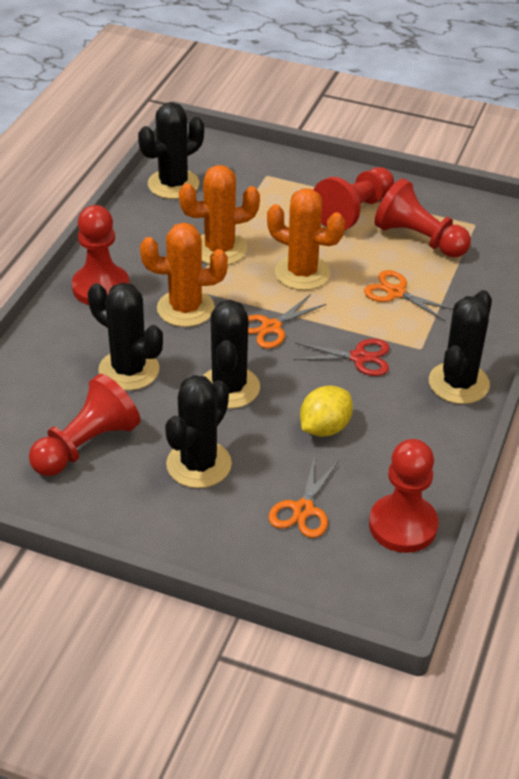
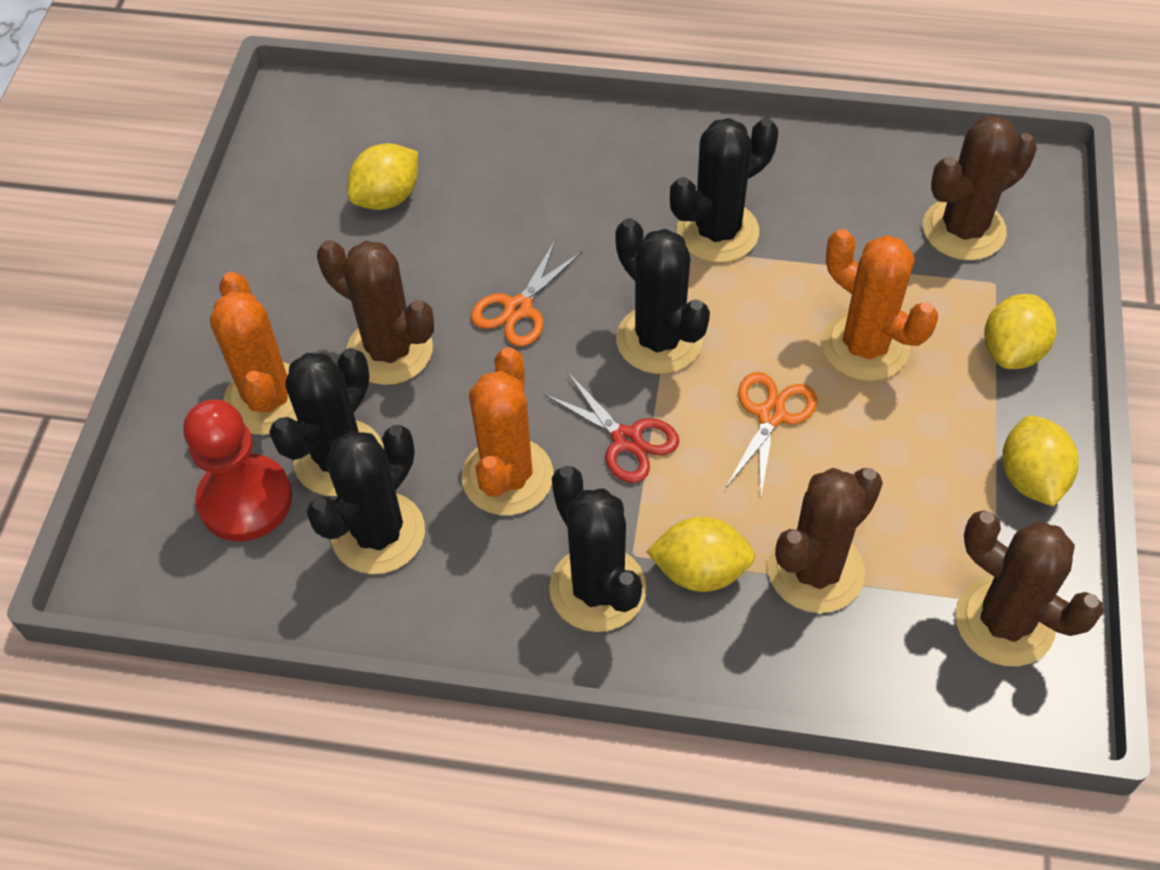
brown cactus: none = 0 -> [317,240,434,385] [768,468,883,613] [923,115,1037,261] [955,510,1103,666] = 4
orange scissors: [248,294,326,349] [268,455,339,538] [364,270,453,321] = 3 -> [471,241,582,347] [726,372,817,498] = 2
red pawn: [29,374,140,476] [72,205,130,305] [314,167,394,230] [369,439,438,553] [374,178,471,258] = 5 -> [183,399,292,541] = 1
yellow lemon: [300,385,353,437] = 1 -> [347,143,418,210] [646,517,755,592] [984,294,1056,369] [1002,416,1079,507] = 4

